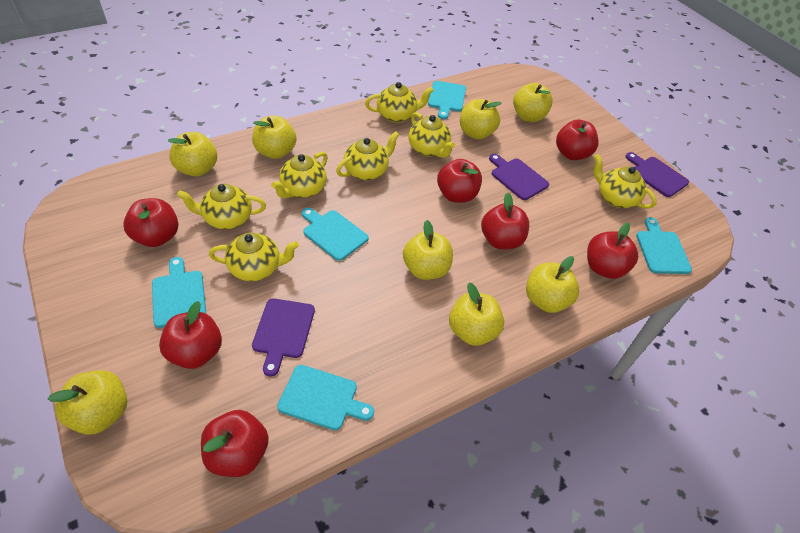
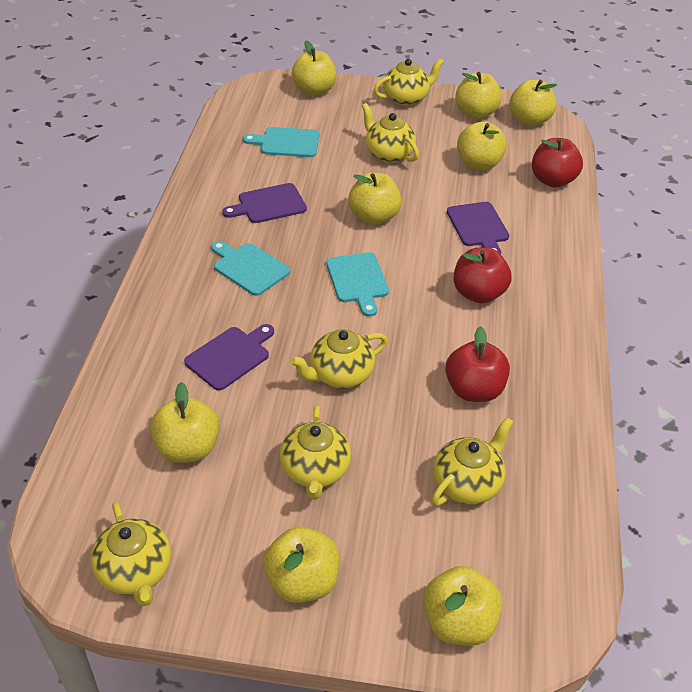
red apple: [123,198,178,247] [159,301,222,369] [201,410,269,477] [437,159,482,203] [481,192,529,249] [556,119,598,160] [587,223,638,279] = 7 -> [445,326,510,402] [453,248,512,304] [532,138,583,188] = 3
turquoise cutting board: [152,257,206,328] [277,365,374,431] [301,208,369,261] [428,81,466,119] [636,217,692,274] = 5 -> [211,241,290,296] [243,127,319,157] [326,252,389,317] = 3
yellow teapot: [177,184,266,229] [209,233,299,281] [271,152,328,198] [336,131,399,180] [365,82,434,123] [409,112,455,158] [593,154,657,209] = 7 -> [91,502,171,606] [280,406,351,500] [290,329,388,389] [362,103,419,163] [374,58,444,106] [431,417,513,506] = 6

